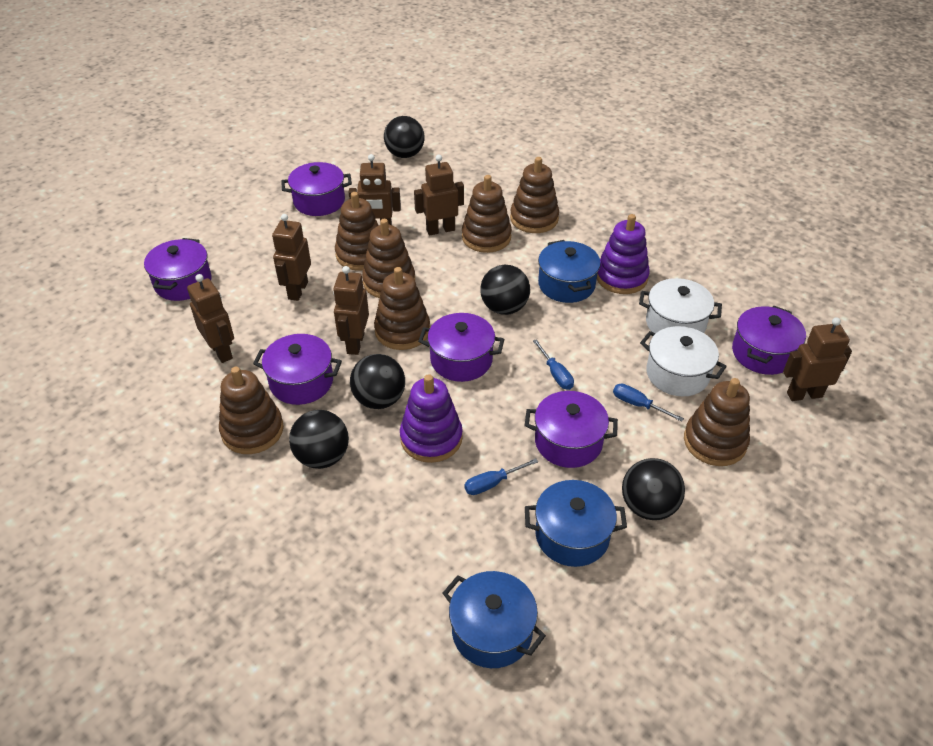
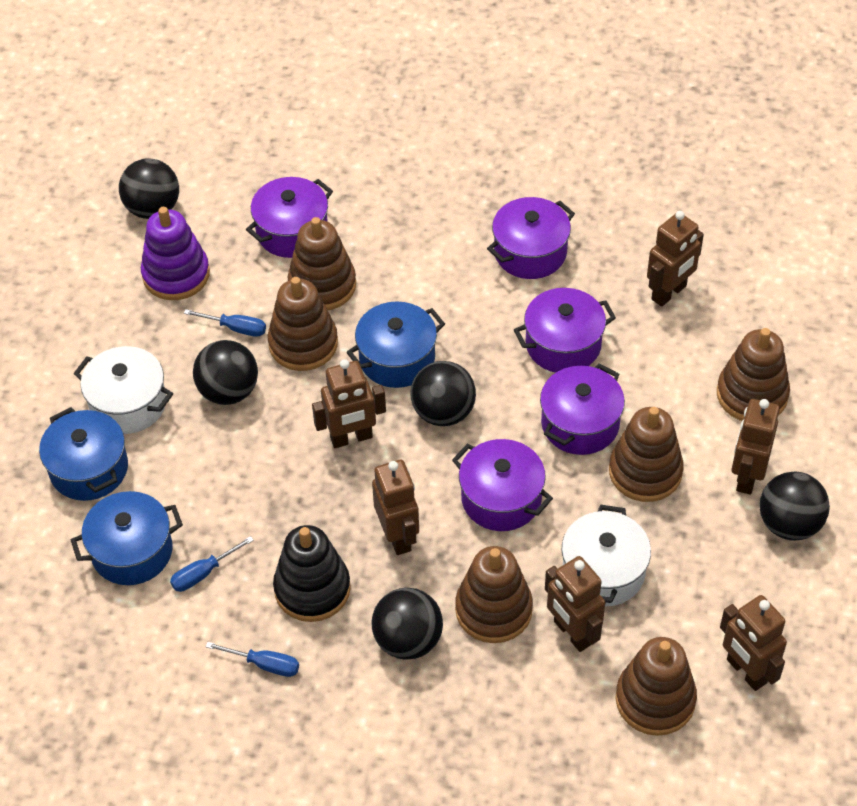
black stacking toy: none = 0 -> [273,525,351,622] = 1
brown stacking toy: [219,367,284,454] [335,192,379,271] [362,219,415,298] [374,267,430,350] [462,175,512,253] [510,157,559,233] [684,378,750,466] = 7 -> [268,277,338,371] [287,217,356,311] [455,546,533,643] [609,407,684,502] [615,637,697,736] [717,328,790,421] = 6
purple pot: [144,238,212,301] [253,334,342,405] [282,162,352,216] [418,313,504,382] [525,391,618,468] [732,306,806,375] = 6 -> [246,177,333,258] [452,439,553,531] [487,197,575,279] [514,288,616,373] [540,363,625,455] = 5
purple stacking toy: [400,374,463,463] [597,214,650,294] = 2 -> [141,207,210,300] = 1

